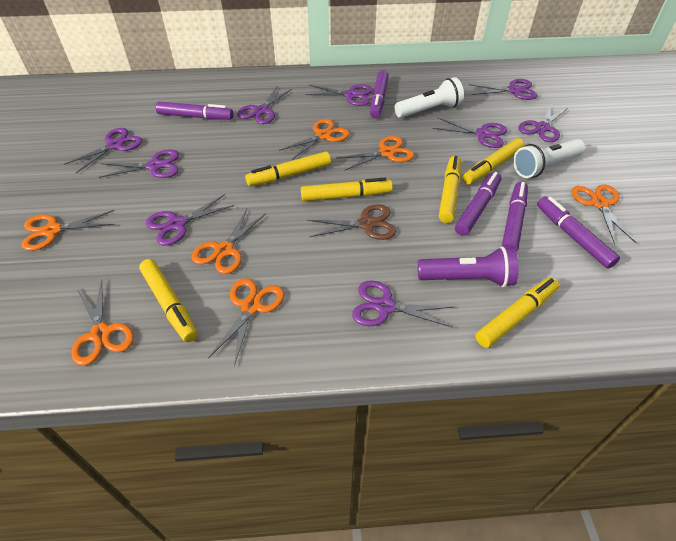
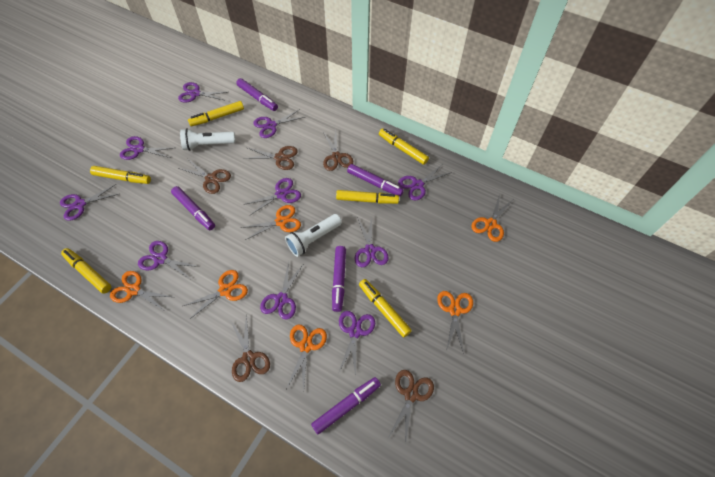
brown scissors: [307,204,396,240] = 1 -> [179,158,231,194] [230,314,270,382] [243,146,298,170] [323,131,353,171] [388,370,434,446] = 5
orange scissors: [22,210,114,251] [71,279,134,366] [192,209,266,274] [208,278,284,367] [279,119,350,160] [336,136,414,171] [571,184,637,244] = 7 -> [110,271,172,311] [183,270,248,320] [241,205,301,240] [286,324,327,391] [437,291,473,354] [471,194,512,242] = 6
purple flashlight: [418,247,519,287] = 1 -> none = 0
purple scissors: [64,128,143,173] [99,149,179,178] [146,194,235,246] [237,87,292,124] [305,84,373,106] [352,281,454,328] [433,117,507,148] [469,79,538,100] [519,104,569,142] = 9 -> [60,184,118,221] [120,136,173,160] [138,241,200,279] [178,82,227,103] [243,178,301,216] [253,109,305,138] [260,261,303,319] [339,311,375,377] [355,217,389,267] [398,165,452,200] = 10

